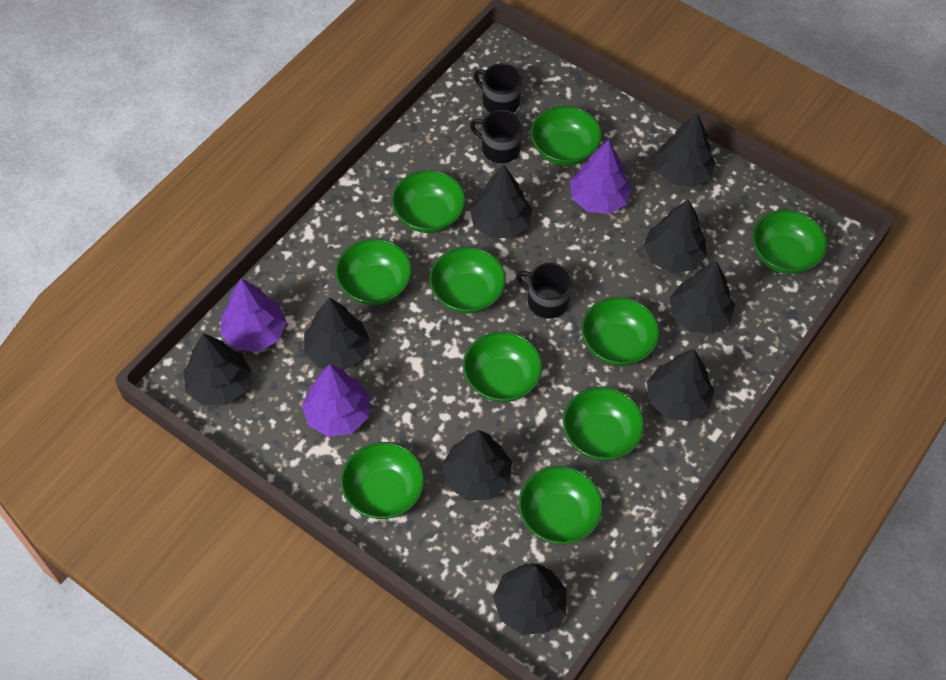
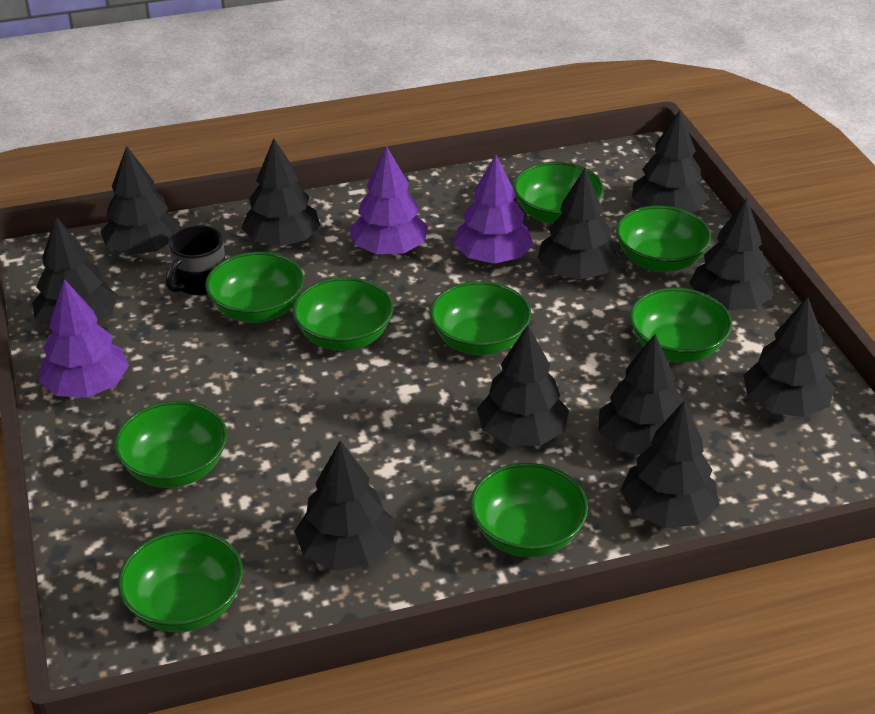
black mug: [470,110,523,163] [474,63,522,113] [516,263,573,319] = 3 -> [166,225,225,295] = 1
black tree: [184,333,251,405] [304,297,370,370] [442,430,512,501] [470,165,532,238] [493,563,567,635] [643,199,707,273] [647,349,714,421] [655,113,716,187] [670,261,735,334] = 9 -> [32,217,118,327] [100,146,180,255] [242,138,320,246] [295,440,395,570] [477,325,569,446] [538,169,619,279] [598,334,681,455] [620,401,719,528] [632,110,708,212] [690,198,773,310] [743,297,835,417] = 11
green bowl: [335,239,412,305] [341,442,424,519] [392,170,465,233] [429,247,506,314] [463,331,542,402] [519,466,603,544] [531,106,602,166] [563,387,644,461] [581,297,660,366] [752,209,827,274] = 10 -> [114,401,227,488] [118,530,243,633] [205,252,304,323] [293,277,393,351] [430,281,531,355] [470,463,588,557] [513,162,604,225] [616,206,711,273] [630,288,732,363] = 9

